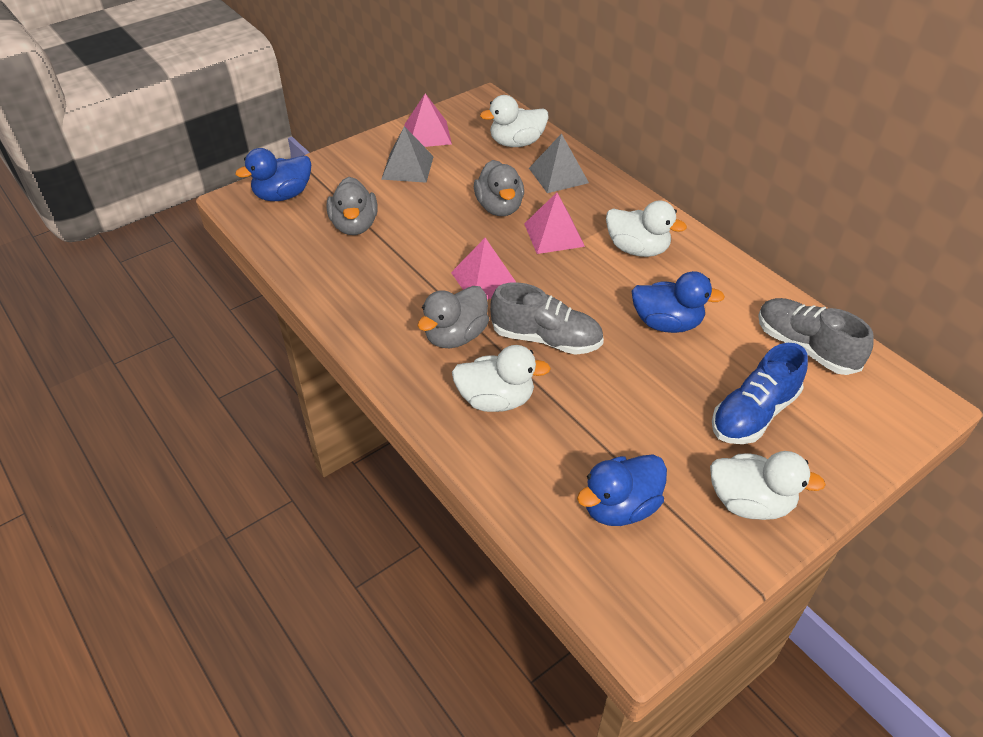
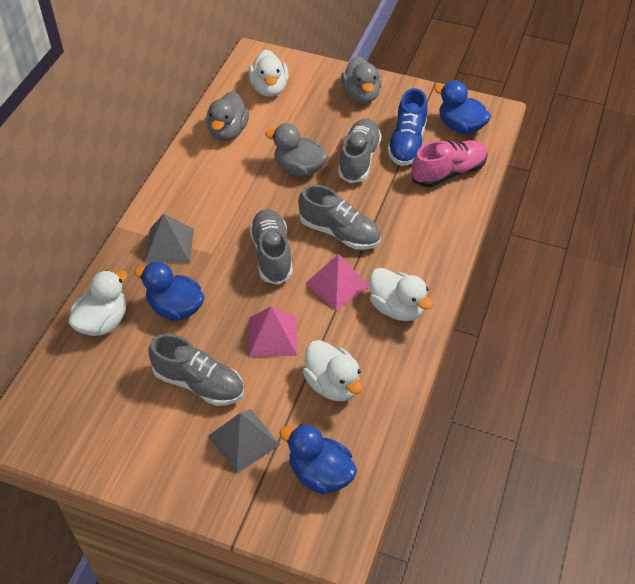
grey shoe: [490,282,604,355] [758,298,873,375] = 2 -> [148,334,244,406] [249,209,293,285] [298,185,381,250] [338,118,382,183] = 4
pink pyramid: [404,93,452,147] [451,238,516,300] [524,193,585,254] = 3 -> [249,306,298,357] [305,254,369,311] = 2
pink shoe: none = 0 -> [411,140,488,187] = 1

